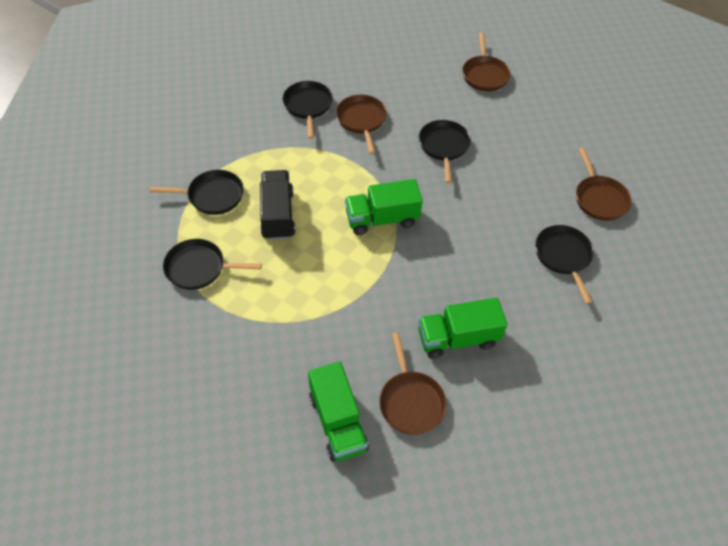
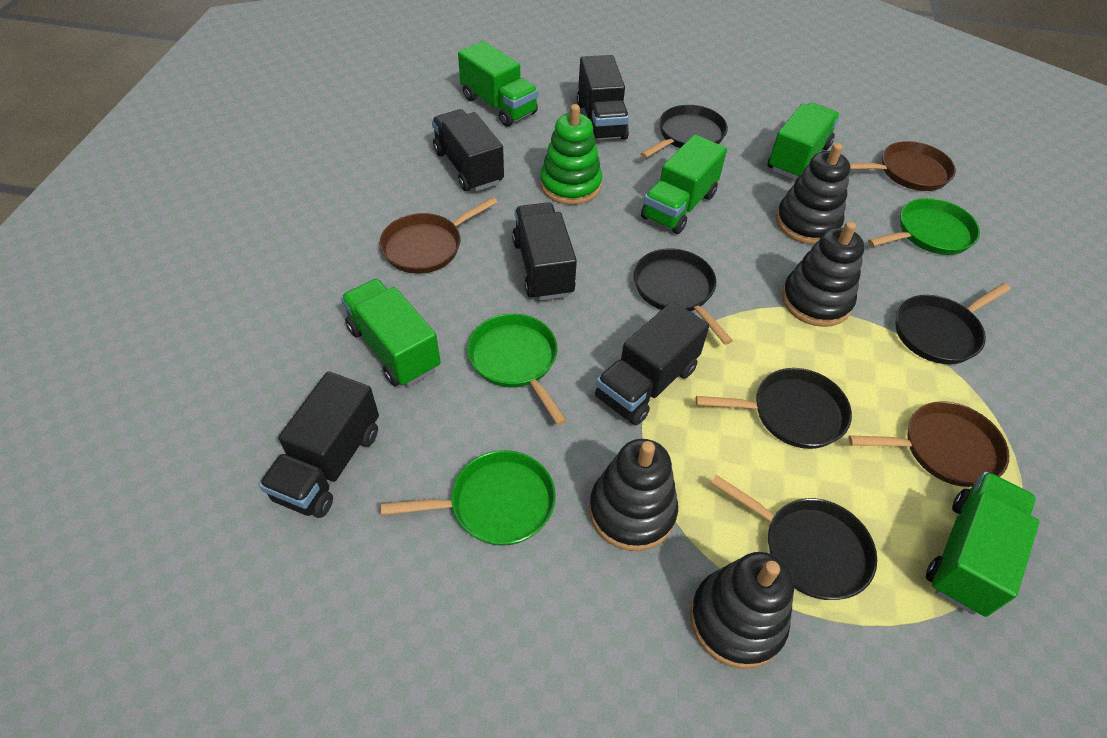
black stacking toy: none = 0 -> [589,439,678,551] [690,552,794,669] [776,143,850,245] [782,221,865,327] = 4
black truck: [260,170,295,240] = 1 -> [259,371,379,518] [432,109,504,191] [512,202,577,301] [577,55,629,140] [595,301,709,426] = 5
brown pan: [336,95,387,154] [379,333,446,435] [462,33,511,91] [576,147,632,221] = 4 -> [379,197,498,274] [848,401,1009,487] [850,141,956,191] = 3
green pan: none = 0 -> [381,450,556,546] [467,314,567,425] [868,198,980,255] = 3
green stacking toy: none = 0 -> [540,104,602,205] = 1
green truck: [308,362,369,462] [345,179,423,235] [418,298,507,359] = 3 -> [341,279,441,386] [458,41,538,127] [641,134,727,234] [768,103,840,180] [926,472,1039,617] = 5

